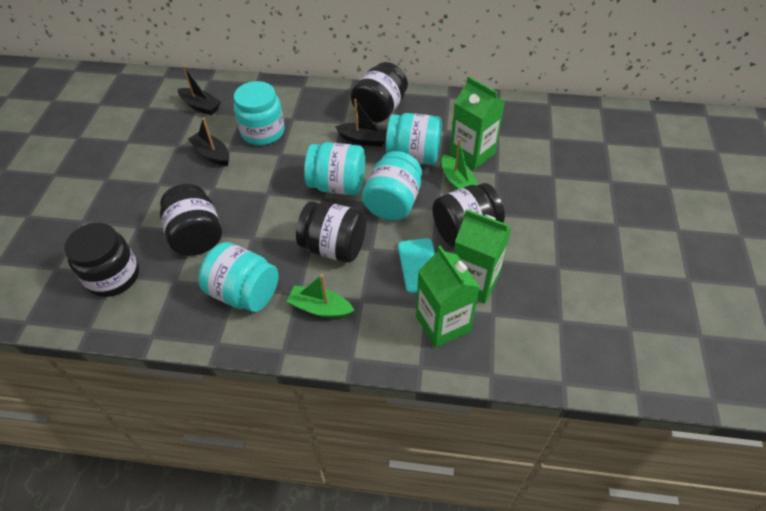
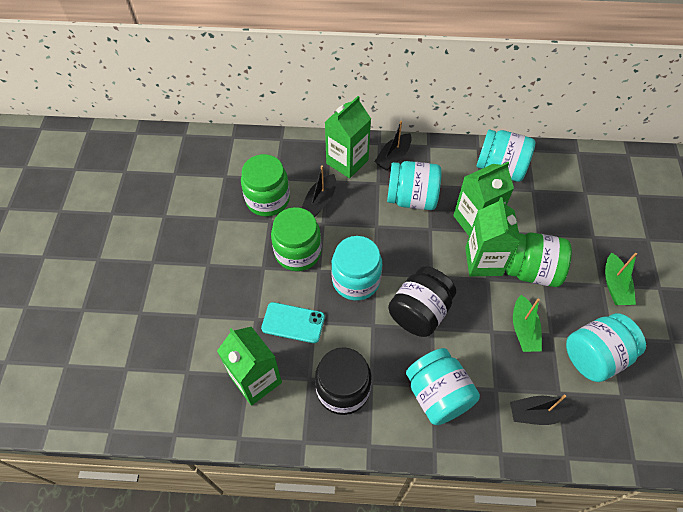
black jar: [64,223,139,297] [160,184,222,256] [296,202,366,263] [351,62,408,122] [432,183,505,247] = 5 -> [315,347,372,415] [388,266,456,337] = 2
green carton: [416,245,480,348] [450,76,505,170] [454,209,511,304] = 3 -> [217,327,282,406] [325,96,371,178] [453,162,514,236] [465,197,520,276] = 4
green jar: none = 0 -> [241,154,290,217] [271,207,322,271] [506,233,572,287] = 3

